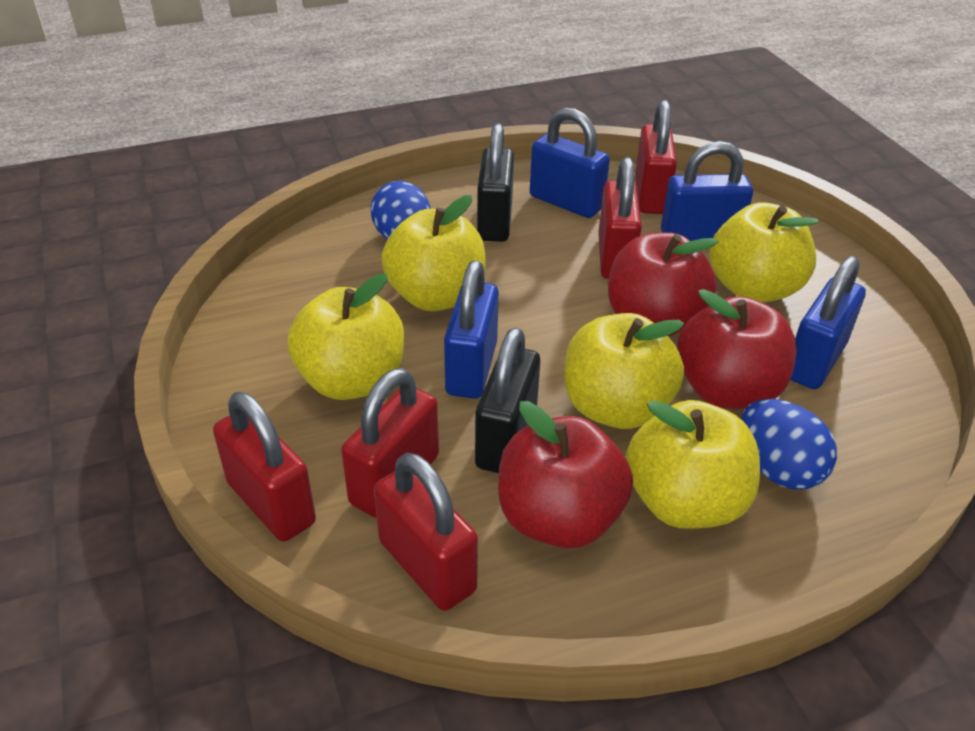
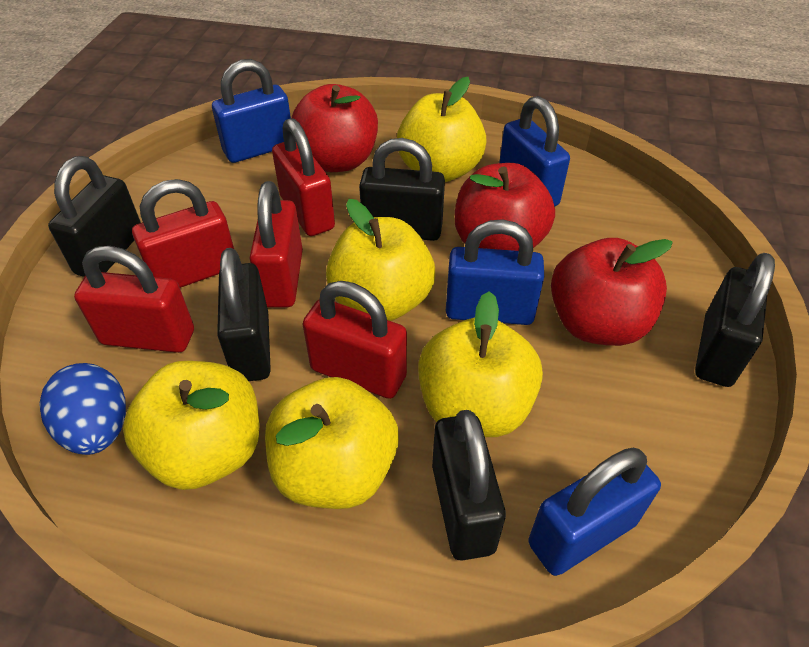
black padlock: [475,327,540,473] [477,123,514,242] = 2 -> [48,156,141,277] [217,248,271,381] [359,138,445,241] [432,410,506,561] [695,253,775,387] = 5
blue egg: [371,181,431,239] [741,399,837,490] = 2 -> [39,363,126,455] = 1

